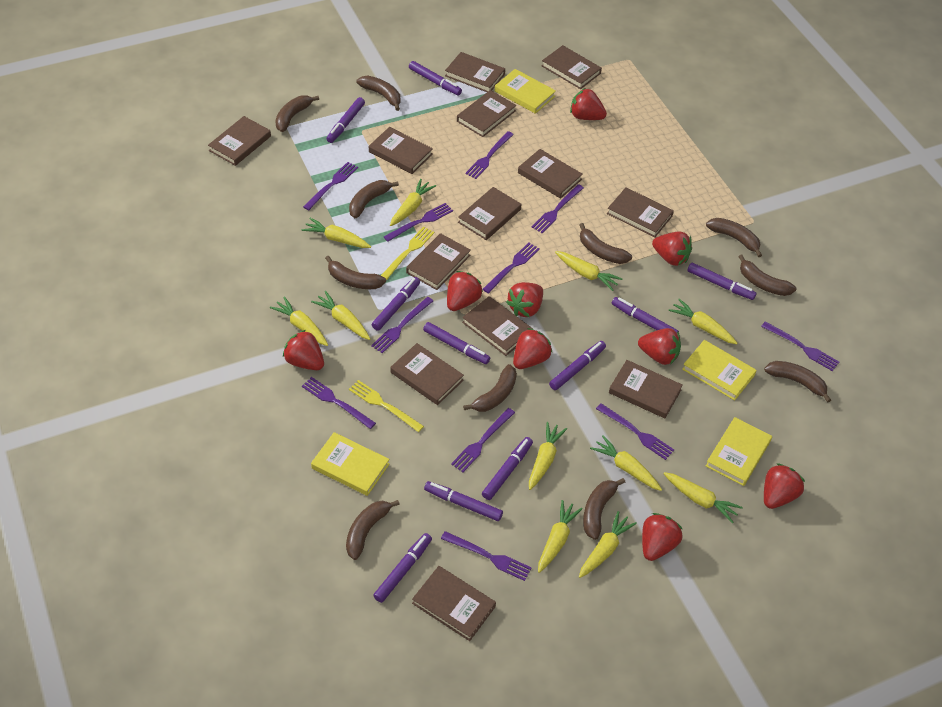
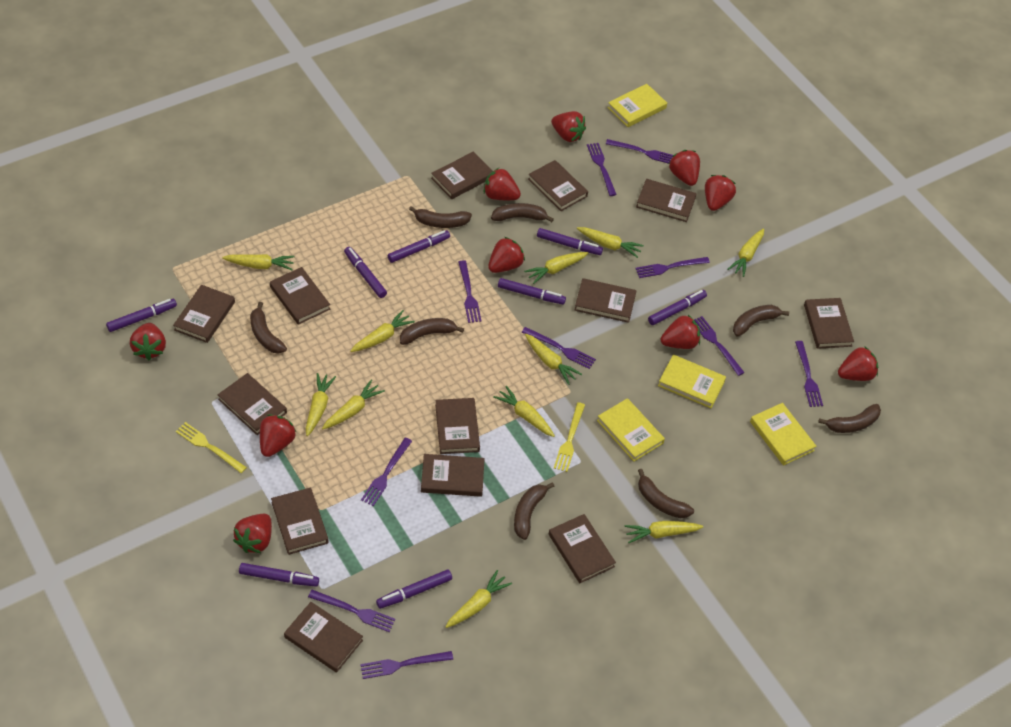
brown banana: [275,95,319,132] [325,256,386,289] [346,500,400,560] [349,180,399,218] [357,76,400,111] [463,364,517,412] [580,223,632,264] [583,478,625,540] [706,218,762,257] [738,255,796,296] [764,361,831,403] = 11 -> [250,302,287,354] [400,318,464,345] [409,206,472,228] [491,203,554,222] [514,482,555,540] [638,469,694,518] [733,305,789,337] [818,404,881,433] = 8
purple fork: [302,377,376,429] [303,162,358,210] [371,297,433,353] [384,203,453,242] [441,531,532,581] [451,408,515,472] [465,131,514,179] [482,243,540,293] [531,184,584,233] [596,403,674,460] [761,321,839,371] = 11 -> [308,590,396,632] [360,651,453,679] [361,438,412,506] [458,260,482,323] [522,327,596,369] [587,143,617,196] [606,139,673,164] [635,257,710,278] [694,316,745,376] [795,341,823,407] = 10
purple marker: [326,97,365,143] [372,277,420,331] [373,533,432,603] [409,61,462,95] [423,322,490,364] [424,481,503,521] [482,437,533,500] [549,341,606,390] [612,297,679,332] [687,263,757,300] = 10 -> [106,299,177,332] [239,563,319,587] [344,247,387,298] [376,570,452,609] [388,230,450,263] [498,278,566,304] [537,228,603,255] [648,290,707,325] = 8
red strawberry: [283,330,324,370] [447,271,483,311] [506,282,543,317] [513,328,552,369] [570,88,607,120] [638,328,681,365] [642,513,683,561] [652,231,692,266] [764,463,805,509] = 9 -> [130,323,166,360] [233,514,272,553] [260,414,296,457] [484,168,521,200] [488,237,525,273] [551,111,586,142] [661,315,700,349] [669,150,700,186] [705,175,736,211] [838,346,878,381] = 10

